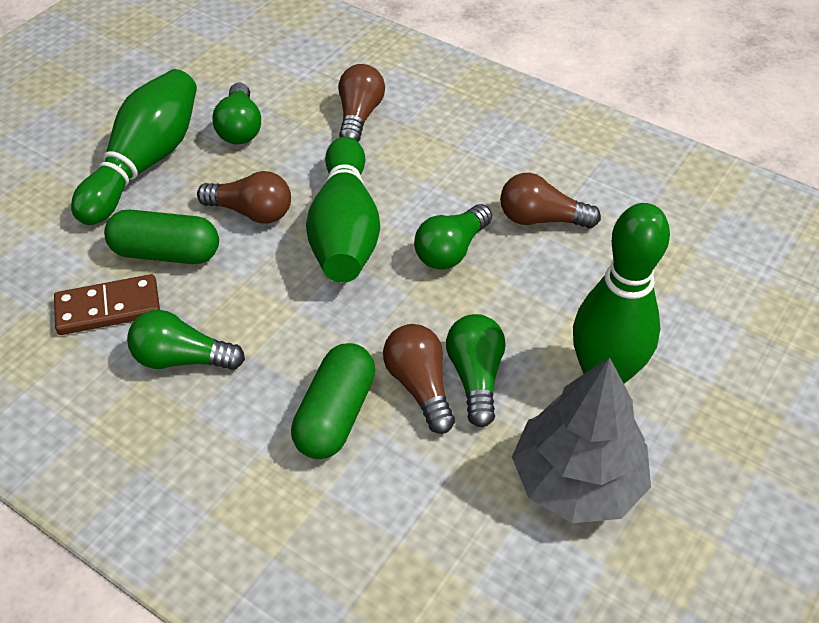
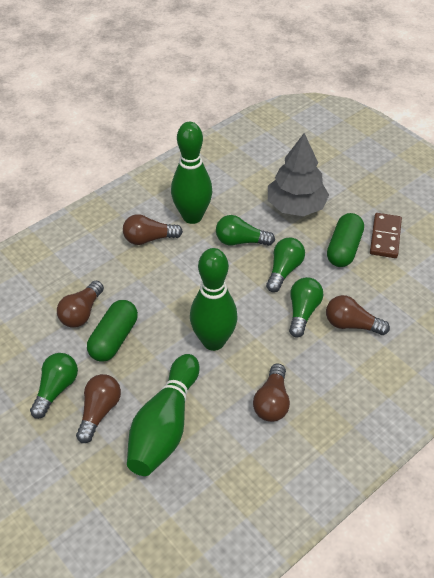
brown light bulb: [197,171,291,223] [339,64,385,142] [383,324,455,434] [500,173,601,228] = 4 -> [57,281,104,328] [76,374,121,443] [123,214,183,245] [253,364,290,422] [326,295,390,335] = 5

